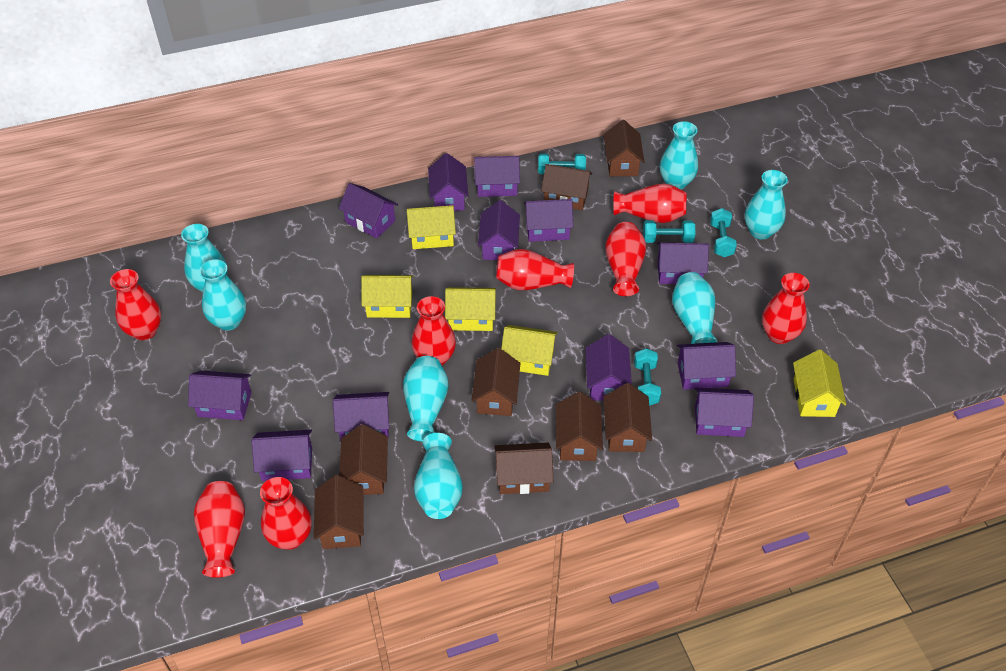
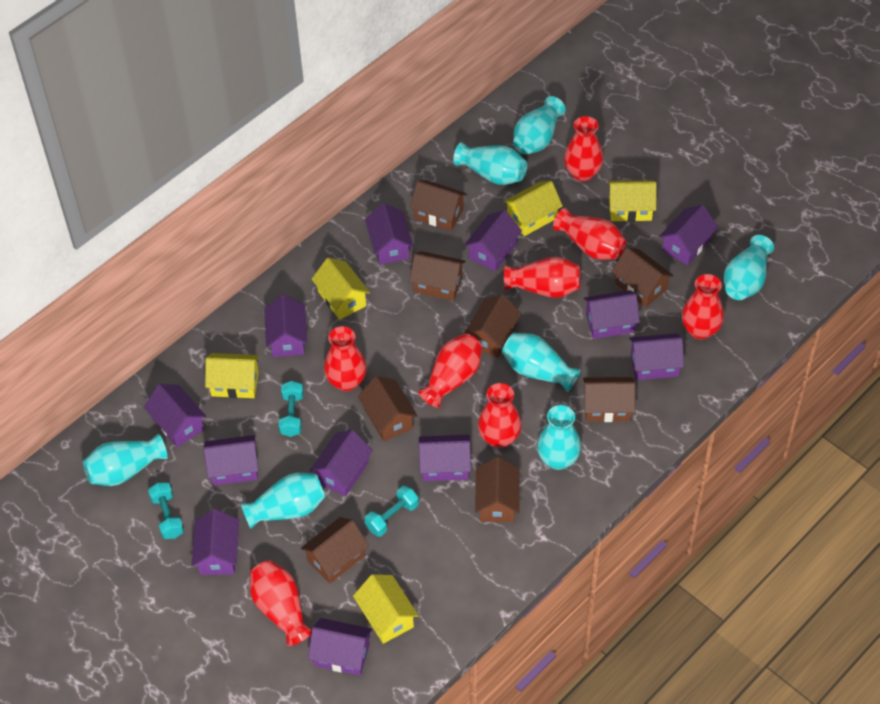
turquoise dumbbell: [538,153,586,174] [634,348,661,406] [643,220,695,243] [710,208,737,257] = 4 -> [148,482,184,539] [279,381,304,437] [365,486,419,537] = 3

